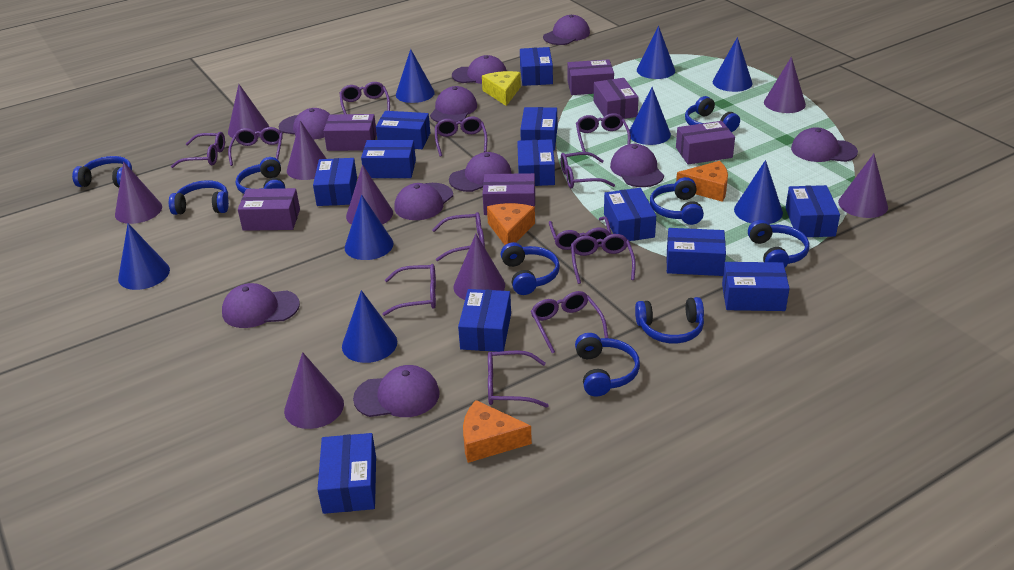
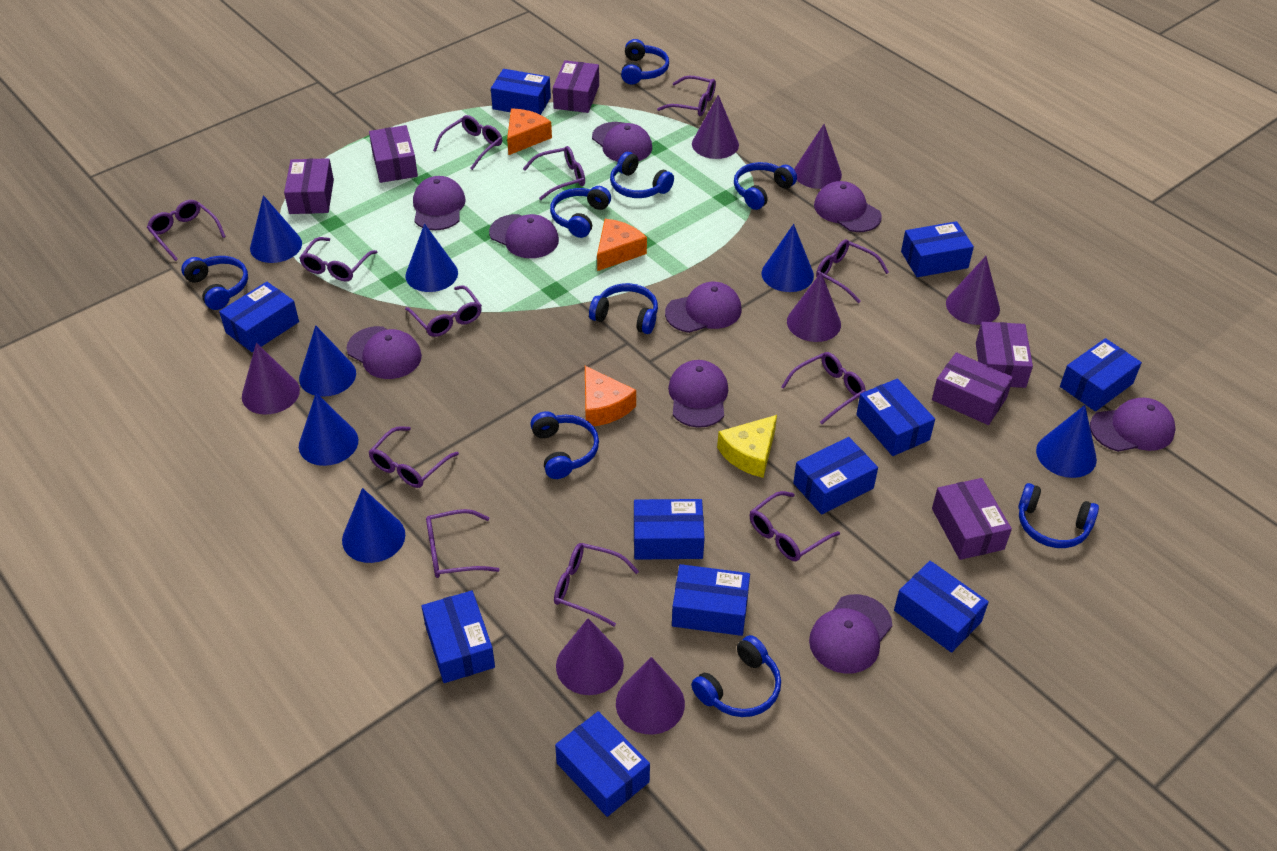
blue box: [313,158,357,206] [317,433,376,514] [361,140,416,178] [376,111,430,149] [458,289,511,352] [517,139,555,186] [520,47,553,86] [520,107,557,150] [604,188,656,241] [666,228,726,276] [722,262,790,311] [786,185,840,237] = 12 -> [219,282,299,352] [421,590,495,683] [491,69,551,115] [555,711,650,817] [634,499,705,560] [672,564,750,636] [793,437,878,515] [856,378,935,456] [894,561,989,653] [901,221,974,277] [1060,338,1142,412] = 11
blue cone: [118,223,170,290] [342,290,397,363] [345,194,393,260] [396,49,435,103] [630,87,671,145] [637,26,675,79] [713,37,752,92] [734,160,783,224] = 8 -> [250,195,302,263] [299,325,356,397] [299,393,358,466] [342,488,405,563] [405,224,458,292] [762,224,814,292] [1036,405,1097,478] = 7
purple cap: [222,283,300,328] [279,108,331,140] [353,365,440,417] [394,183,453,220] [430,86,477,122] [449,152,512,192] [452,55,507,84] [543,15,590,45] [610,144,664,187] [791,127,858,162] = 10 -> [346,326,422,379] [413,176,466,230] [489,214,559,258] [592,122,652,162] [665,282,742,333] [668,360,728,428] [809,594,893,674] [814,181,882,232] [1090,398,1176,452] = 9
purple cone: [115,162,162,224] [228,84,269,138] [284,352,344,429] [287,121,326,180] [346,165,393,225] [453,234,505,300] [764,57,806,113] [838,154,888,218] = 8 -> [242,343,300,415] [556,618,624,695] [616,657,685,734] [692,95,739,159] [787,273,841,342] [794,124,842,189] [946,256,1000,325] = 7

